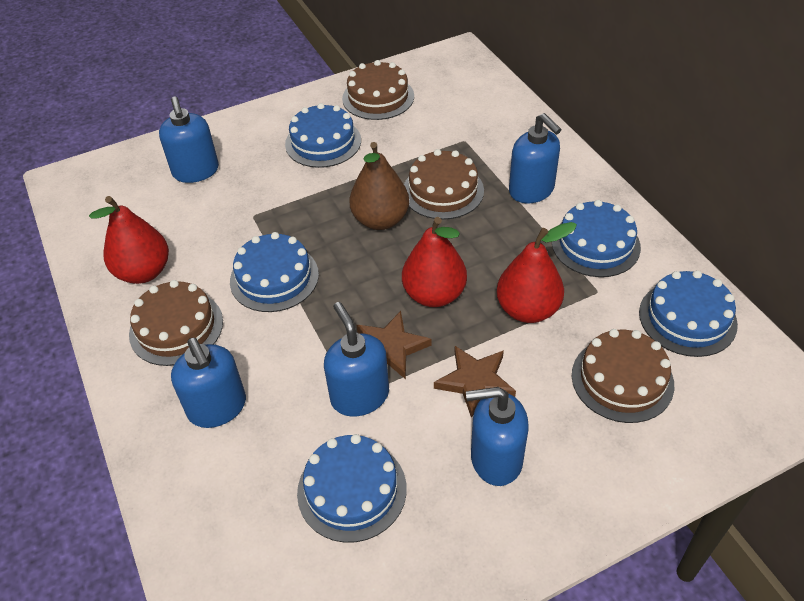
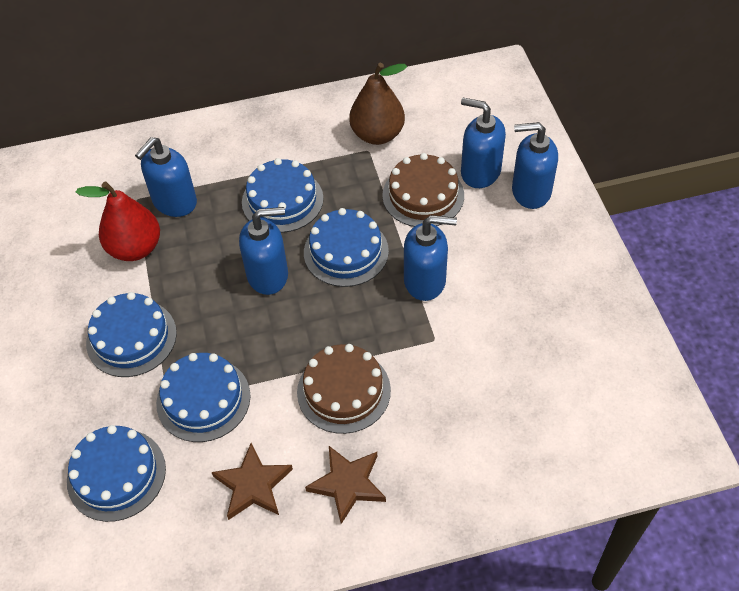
brown cake: [129,280,223,366] [342,60,414,120] [404,149,484,220] [572,329,674,423] = 4 -> [297,344,391,434] [382,153,464,227] = 2
red pear: [89,196,169,284] [402,217,467,307] [496,222,577,323] = 3 -> [76,181,160,261] = 1

